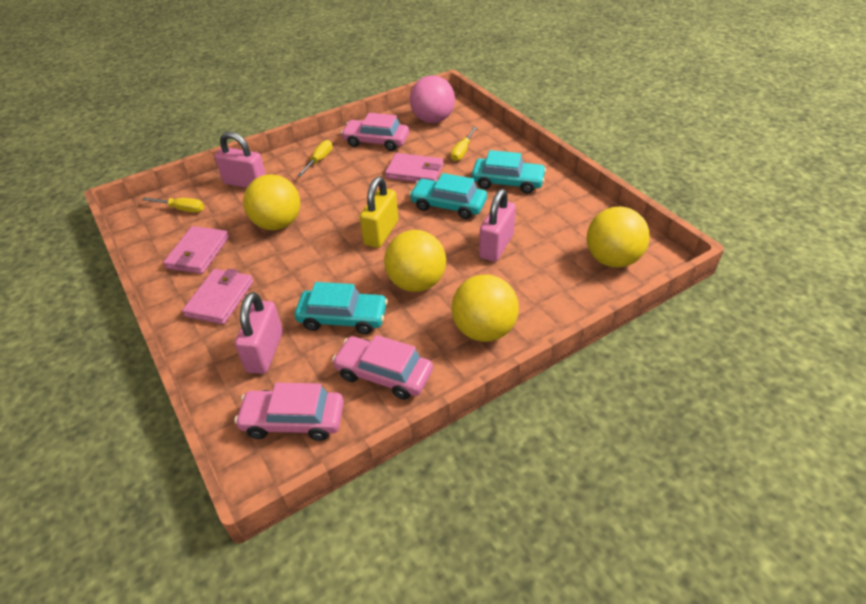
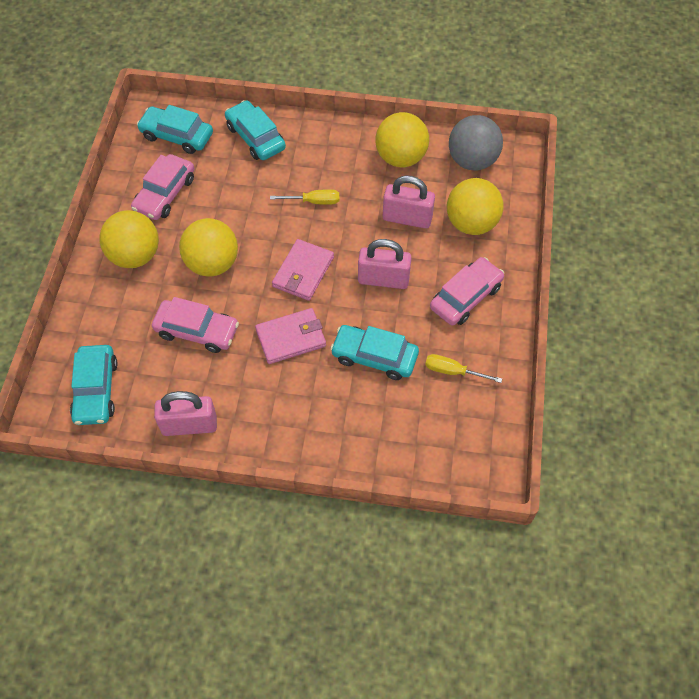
grey ball: none = 0 -> [449,115,503,171] = 1
pink ball: [410,75,455,123] = 1 -> none = 0
pink wallet: [163,226,229,274] [182,268,253,325] [385,153,443,182] = 3 -> [255,308,326,364] [272,239,334,301] = 2
turquoise car: [295,282,388,334] [409,173,487,219] [472,150,546,194] = 3 -> [70,345,118,425] [137,105,213,154] [225,100,286,160] [330,325,419,380] = 4
yellow padlock: [360,177,399,248] = 1 -> none = 0
yellow screwdriver: [142,197,204,213] [297,140,333,177] [451,127,477,161] = 3 -> [270,189,339,205] [425,354,502,383] = 2

